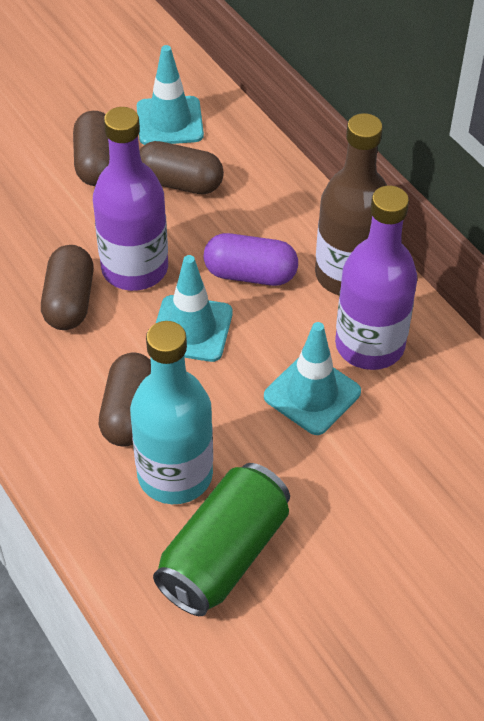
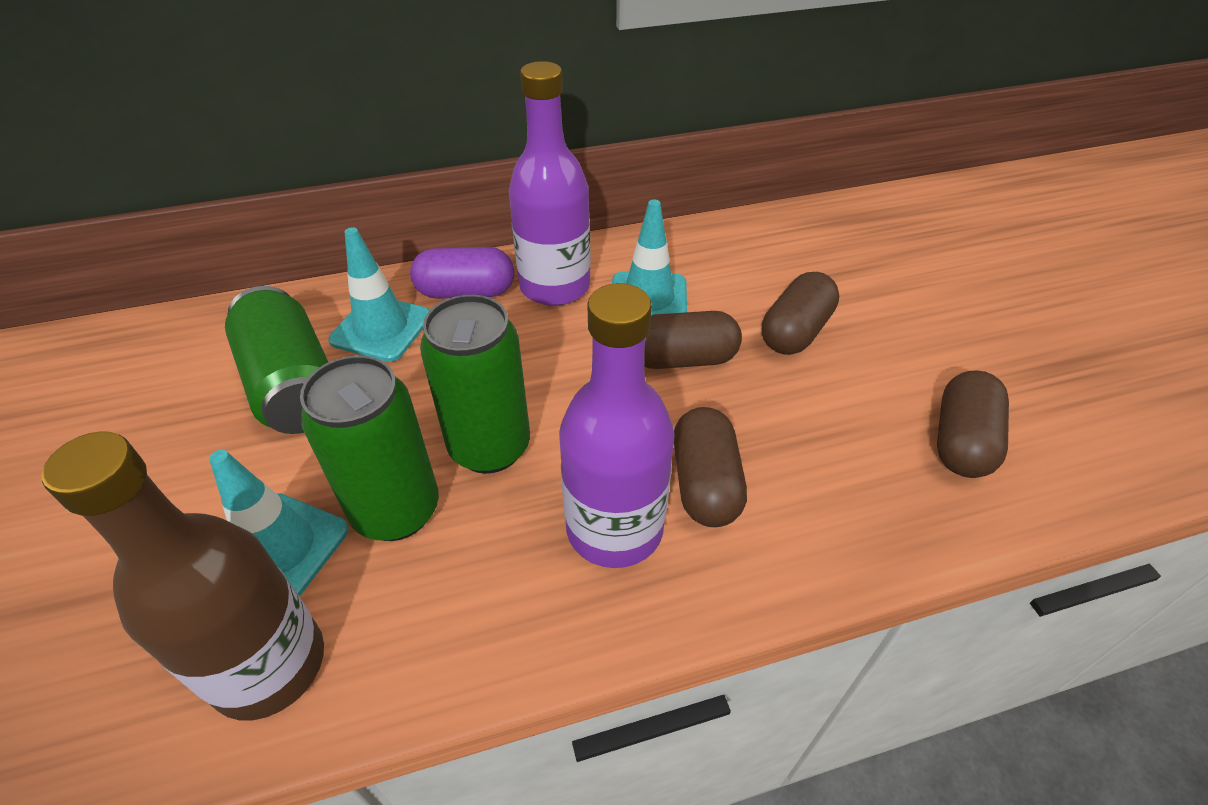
green can: [153,463,290,616] = 1 -> [225,286,328,434] [300,355,439,541] [420,295,530,474] = 3
turquoise bottle: [130,321,213,504] = 1 -> none = 0

